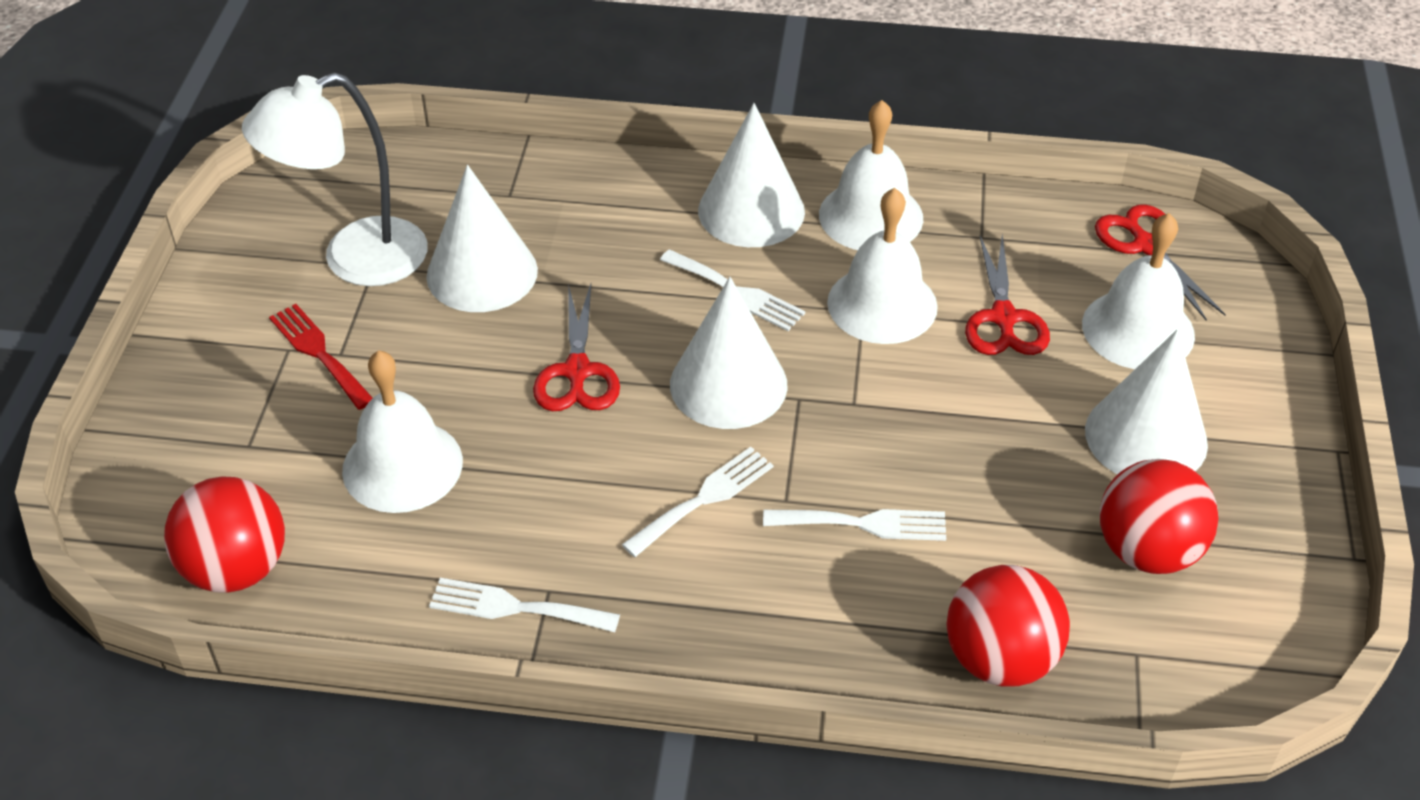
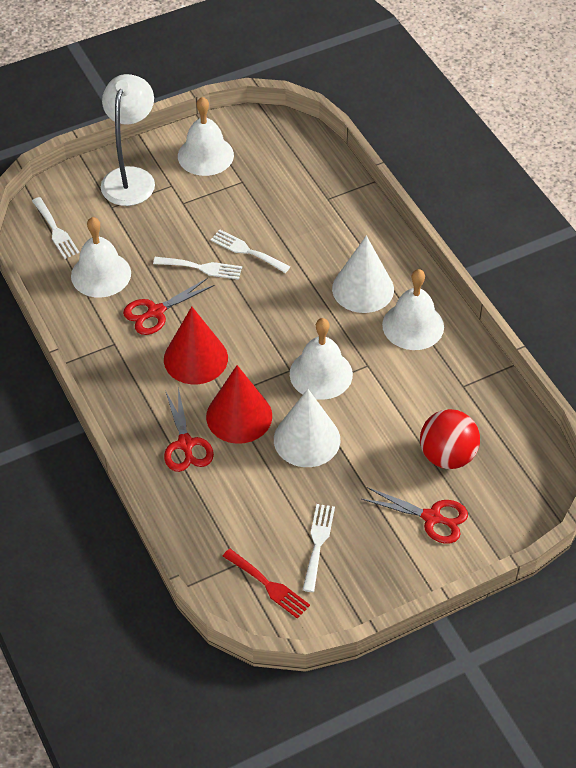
red ball: [164,476,285,593] [947,565,1070,686] [1100,459,1219,574] = 3 -> [420,409,480,469] = 1
red cone: none = 0 -> [164,306,228,384] [206,365,272,444] = 2
white cone: [426,165,538,312] [670,277,788,429] [698,103,805,247] [1085,330,1208,474] = 4 -> [274,389,340,467] [332,236,394,313] = 2

